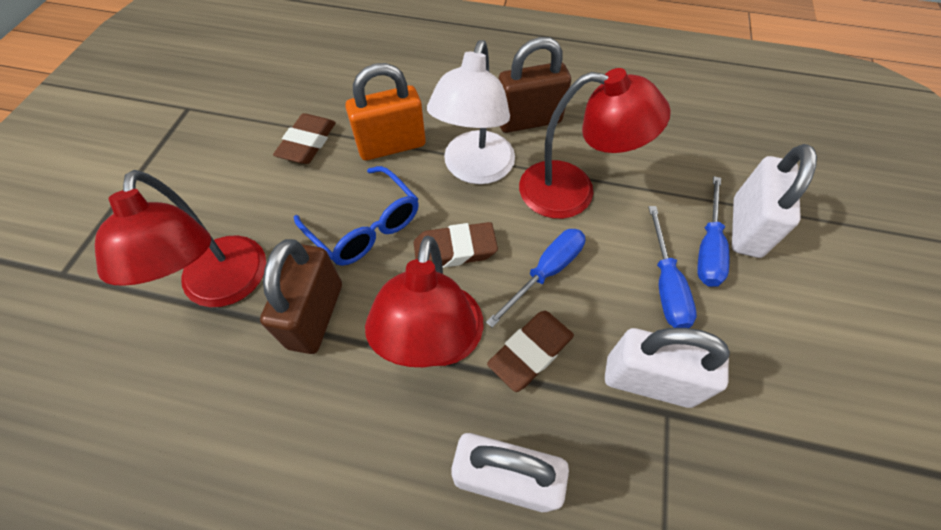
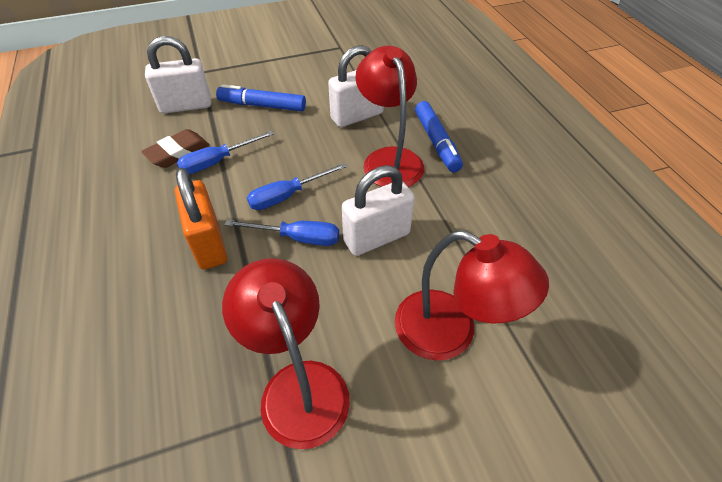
blue glasses: [294,166,419,266] = 1 -> none = 0
blue marker: none = 0 -> [216,84,306,111] [415,101,463,172] = 2
brown eraser: [273,113,336,164] [414,222,498,268] [487,311,574,392] = 3 -> [141,129,209,168] = 1
brown padlock: [260,239,342,354] [499,37,571,133] = 2 -> none = 0
white lamp: [427,40,515,184] = 1 -> none = 0

